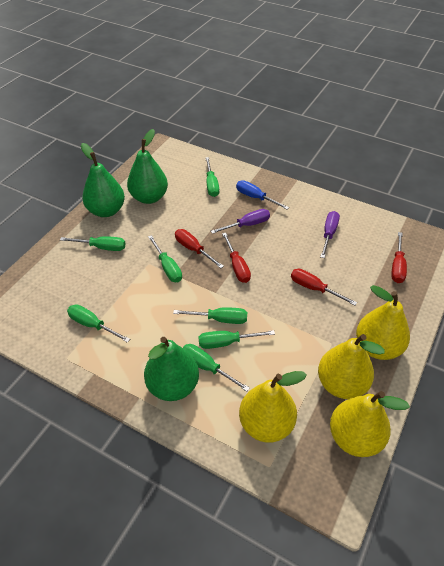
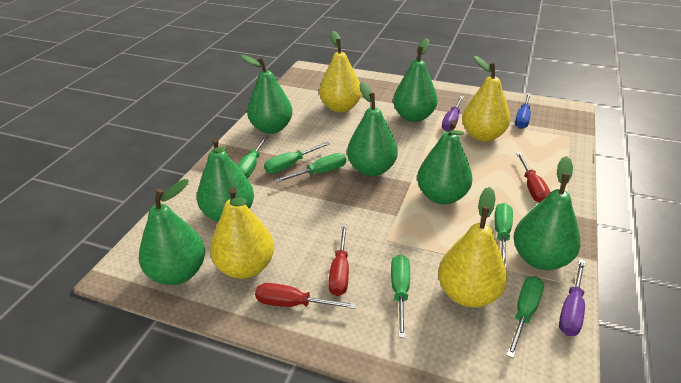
green pear: [81,143,125,217] [127,129,168,204] [144,337,199,401] = 3 -> [139,179,205,285] [197,137,254,222] [241,55,293,134] [347,82,398,176] [393,38,438,122] [417,120,473,204] [513,156,581,270] = 7
green screwdriver: [60,236,126,251] [67,304,130,343] [148,235,182,282] [173,308,247,324] [183,344,250,392] [198,330,275,349] [205,157,219,197] = 7 -> [237,135,269,178] [264,142,330,173] [275,153,346,183] [391,254,410,338] [494,203,513,268] [506,276,544,358] = 6
red screwdriver: [175,229,224,268] [222,233,251,283] [291,269,357,305] [391,232,407,283] = 4 -> [255,283,356,309] [328,224,349,296] [516,152,551,203] = 3

